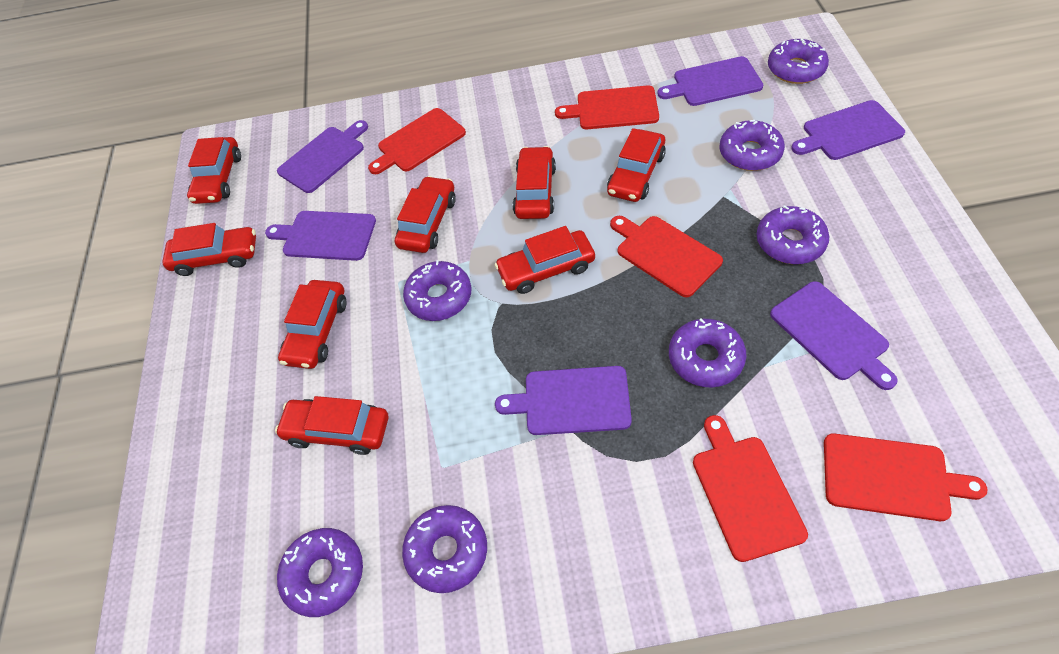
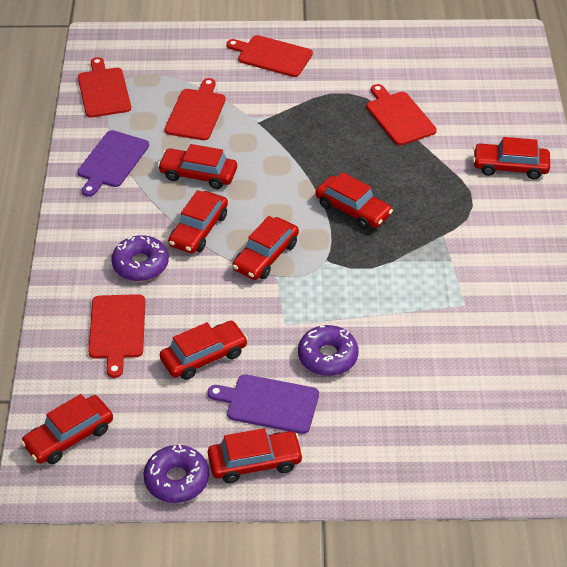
purple cutting board: [265,211,376,261] [277,120,368,193] [495,366,632,435] [657,56,763,106] [770,281,898,390] [791,100,905,160] = 6 -> [78,130,149,197] [207,374,319,434] = 2
purple donut: [277,528,363,617] [402,505,487,593] [403,260,471,321] [669,319,746,388] [720,120,785,171] [756,205,829,264] [768,39,829,84] = 7 -> [111,235,169,281] [144,444,209,503] [298,325,358,376] = 3

